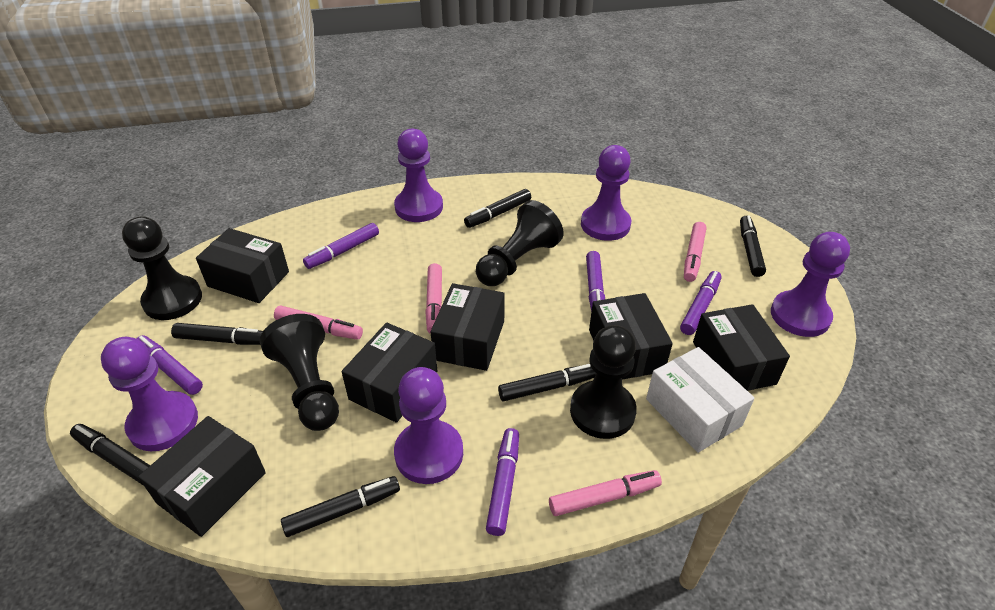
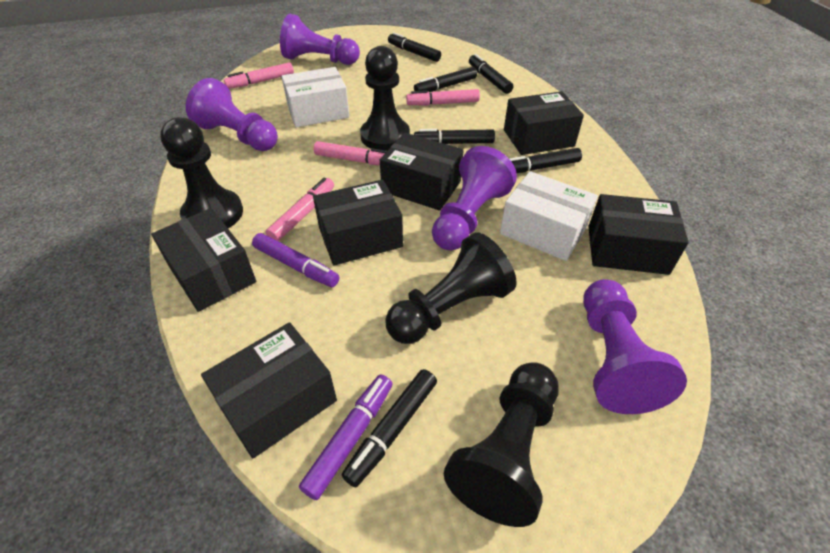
purple marker: [136,335,203,395] [303,223,379,269] [486,428,519,536] [586,251,605,312] [680,271,722,335] = 5 -> [252,233,339,287] [299,375,393,500] = 2
purple pawn: [101,337,198,451] [394,128,443,222] [394,367,463,484] [581,145,631,241] [771,232,850,337] = 5 -> [186,78,278,151] [280,14,360,65] [432,146,517,251] [583,279,687,414] = 4
white box: [646,347,755,453] = 1 -> [281,67,350,127] [500,171,598,261] = 2

